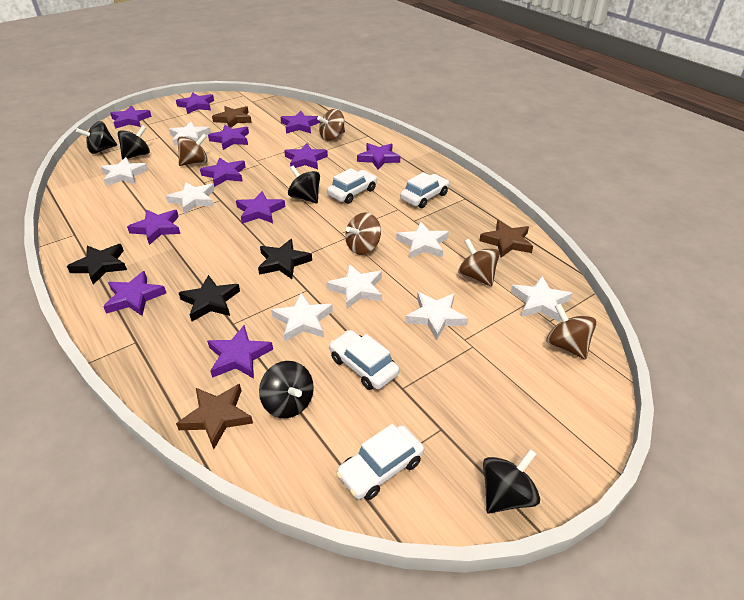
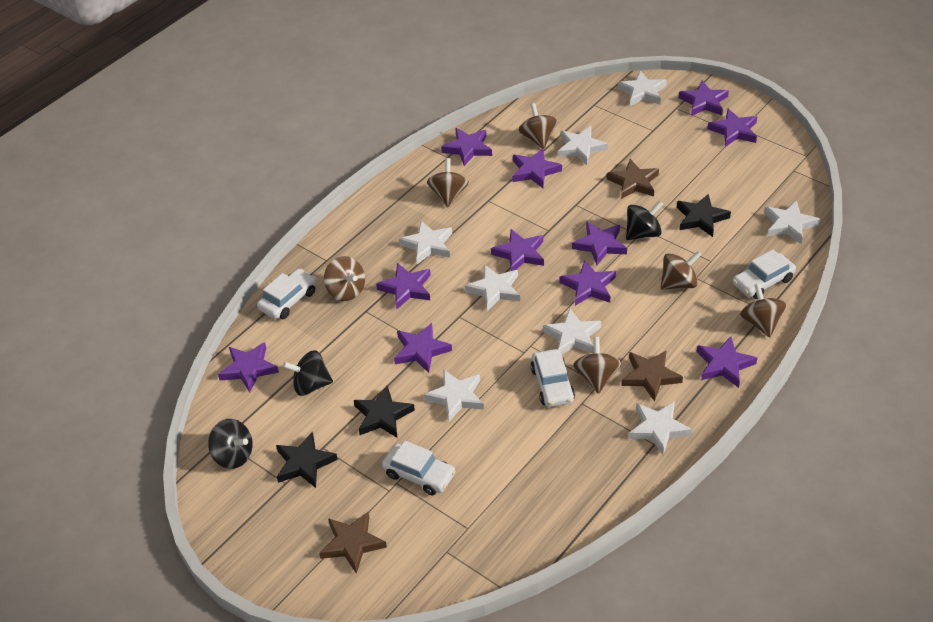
black spinning top: [76,121,117,154] [118,126,150,160] [259,361,314,418] [288,165,320,203] [483,449,540,514] = 5 -> [208,419,253,469] [283,350,333,396] [626,200,663,240] = 3
brown spinning top: [178,134,208,166] [317,109,345,141] [345,212,381,255] [458,239,500,287] [546,303,596,359] = 5 -> [324,256,365,301] [427,158,469,207] [518,103,558,149] [573,337,622,394] [660,251,702,290] [740,283,787,337] = 6

